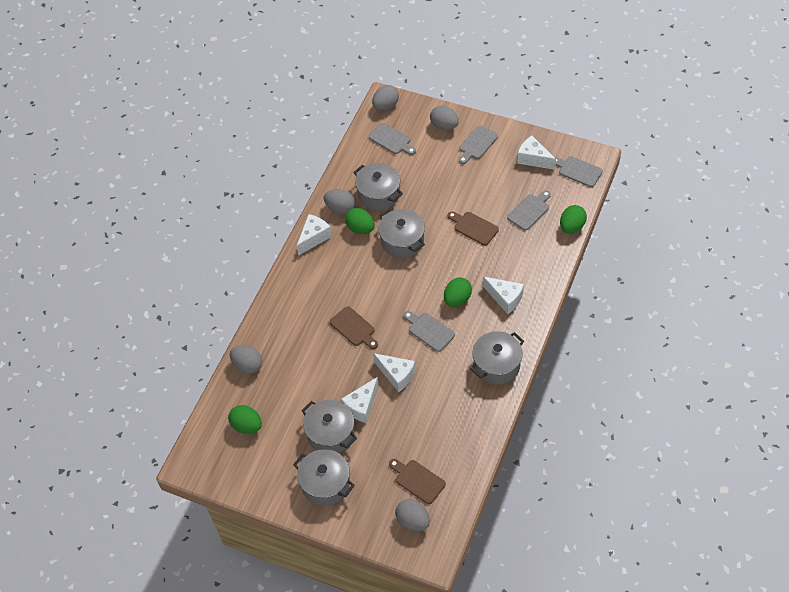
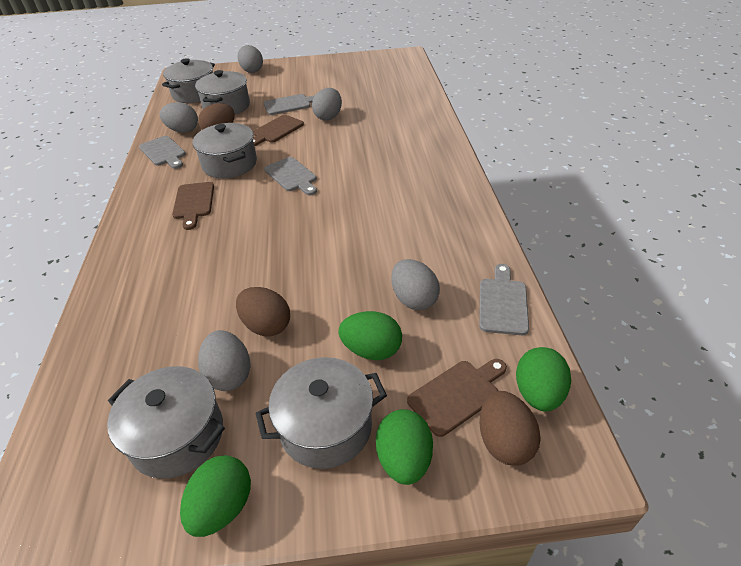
brown egg: none = 0 -> [198,103,235,130] [236,287,290,337] [479,391,541,466] = 3
grey cutting board: [369,123,416,155] [403,311,455,352] [459,125,498,164] [507,190,551,231] [554,156,603,187] = 5 -> [139,136,186,169] [264,94,315,115] [264,157,317,195] [479,264,529,335] = 4
white cheese: [297,214,332,256] [341,377,379,423] [373,353,415,392] [483,277,524,314] [517,136,556,170] = 5 -> none = 0

